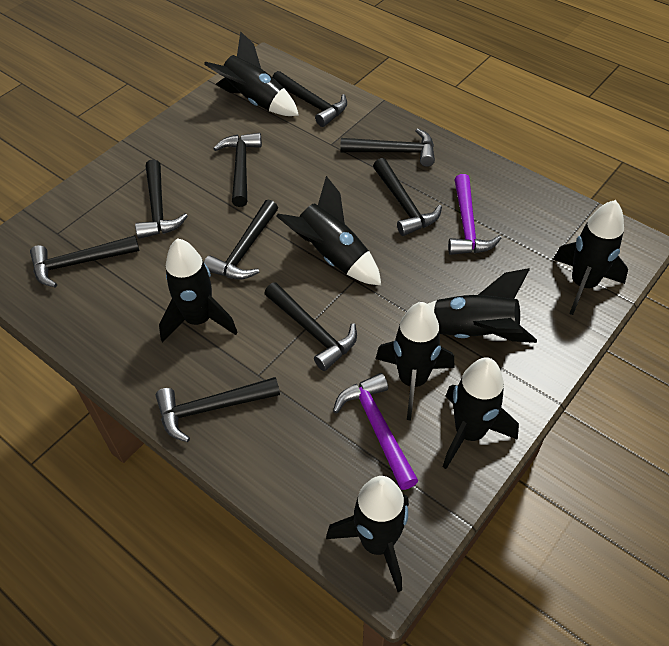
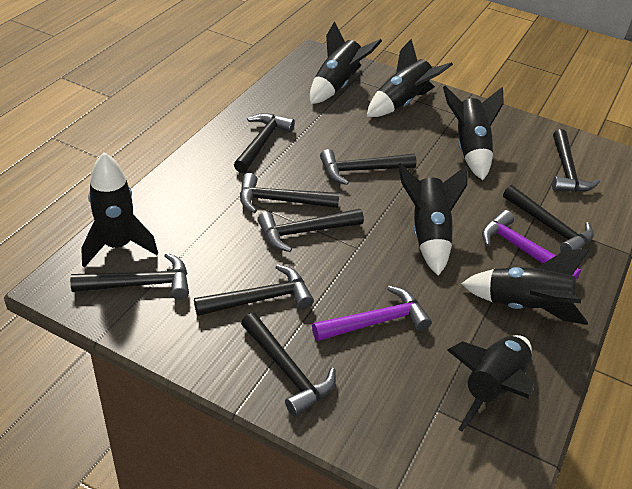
black rocket: [159,238,238,342] [204,31,299,116] [276,176,382,286] [326,476,409,592] [376,302,454,420] [428,268,537,343] [443,357,519,469] [553,200,628,315] = 8 -> [81,152,158,268] [310,21,382,104] [367,39,453,117] [398,163,468,276] [443,86,504,180] [447,335,534,432] [461,249,590,325] = 7

